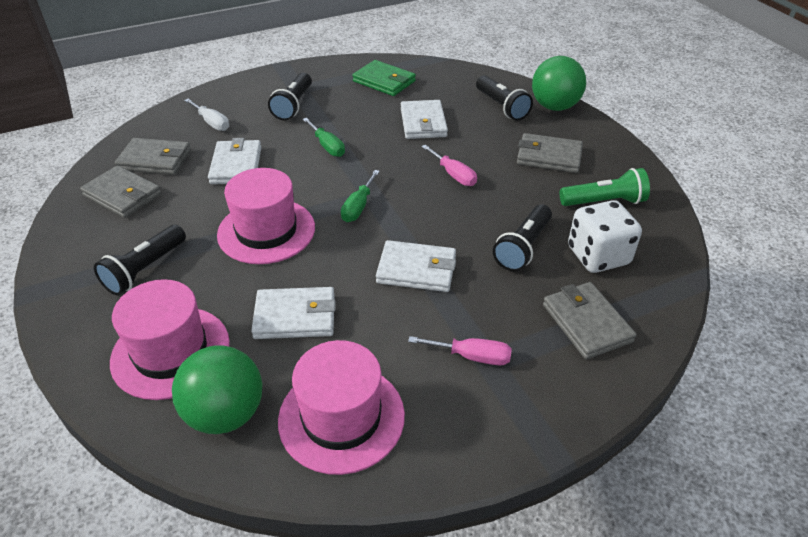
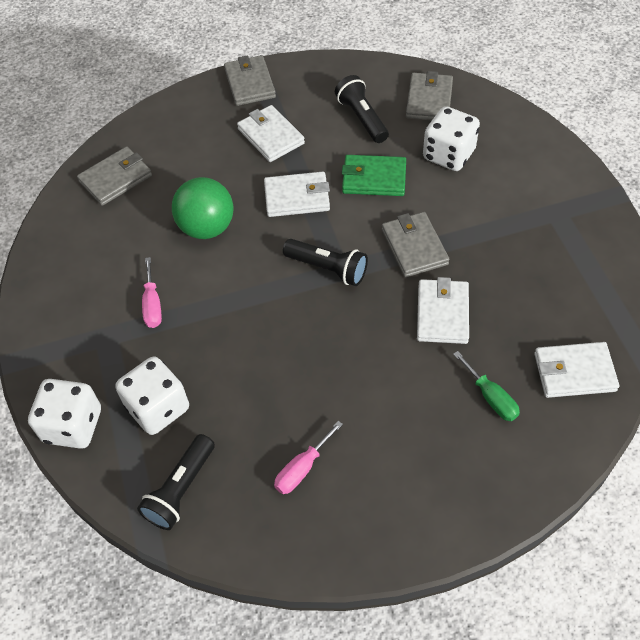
black flashlight: [94,225,186,295] [268,73,312,120] [476,75,533,121] [493,204,552,271] = 4 -> [137,434,215,530] [283,239,368,286] [335,75,389,143] = 3
green ball: [172,345,262,434] [532,56,586,111] = 2 -> [172,177,233,239] = 1
green flashlight: [560,168,650,206] = 1 -> none = 0
green screwdriver: [302,118,345,157] [341,170,380,222] = 2 -> [453,351,520,421] = 1
pink hat: [110,279,230,400] [217,168,315,264] [278,340,405,475] = 3 -> none = 0
white dice: [568,200,642,273] = 1 -> [28,379,101,449] [115,357,189,435] [423,106,480,171] = 3
white screwdriver: [184,99,229,131] = 1 -> none = 0

